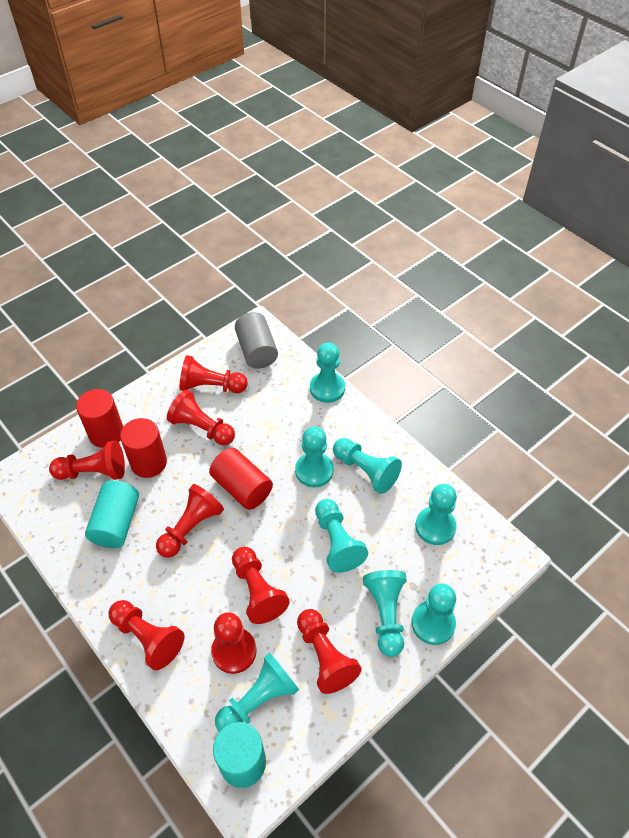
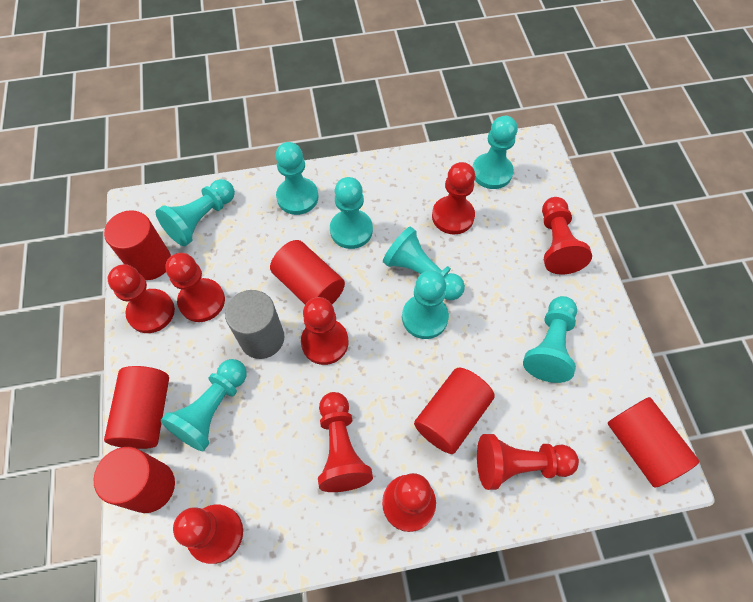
red cylinder: [76,389,123,448] [120,418,167,478] [209,448,273,510] = 3 -> [94,447,175,513] [104,210,171,280] [104,366,169,449] [270,240,345,304] [414,368,495,454] [608,397,699,488] = 6
red pawn: [49,440,125,480] [109,600,184,670] [156,484,224,558] [167,390,235,445] [180,355,247,393] [211,612,256,674] [232,547,290,624] [297,609,361,694] = 8 -> [108,264,175,333] [165,253,225,322] [173,505,243,564] [301,297,349,365] [318,392,373,492] [382,473,436,532] [432,162,475,235] [477,434,579,490] [542,197,592,274] = 9
turquoise cylinder: [85,480,139,548] [213,722,266,788] = 2 -> none = 0

